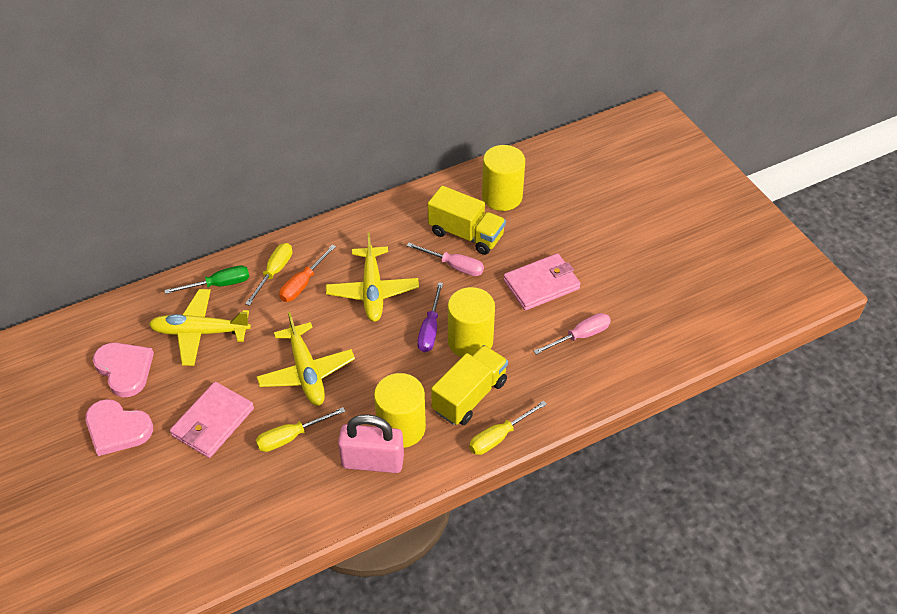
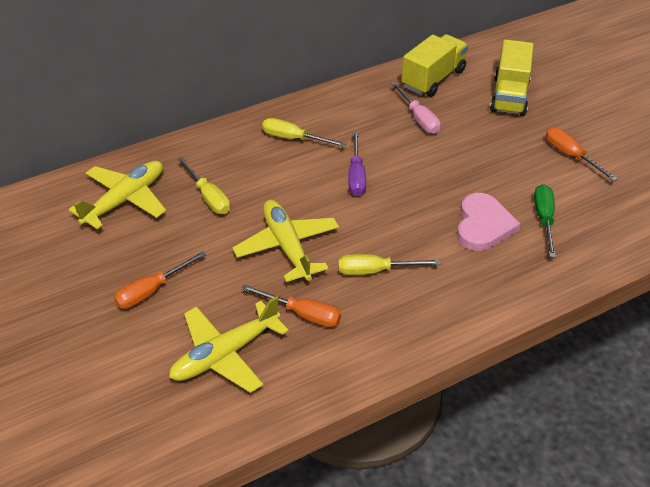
orange screwdriver: [279,244,336,302] = 1 -> [114,251,206,309] [241,285,341,327] [546,127,618,181] = 3
pink heart: [85,399,153,456] [93,343,154,397] = 2 -> [457,193,520,251] = 1
pink padlock: [338,415,404,473] = 1 -> none = 0
pink screwdriver: [407,243,484,276] [534,313,611,355] = 2 -> [391,82,440,134] = 1
pink wallet: [170,382,254,458] [503,253,581,311] = 2 -> none = 0
yellow cylinder: [374,373,426,448] [448,287,495,357] [482,145,525,211] = 3 -> none = 0

